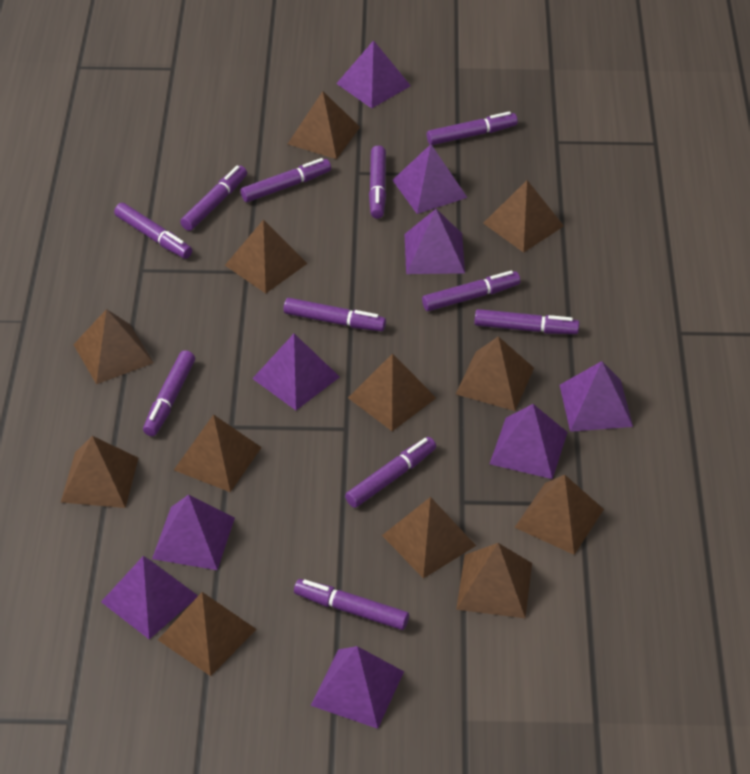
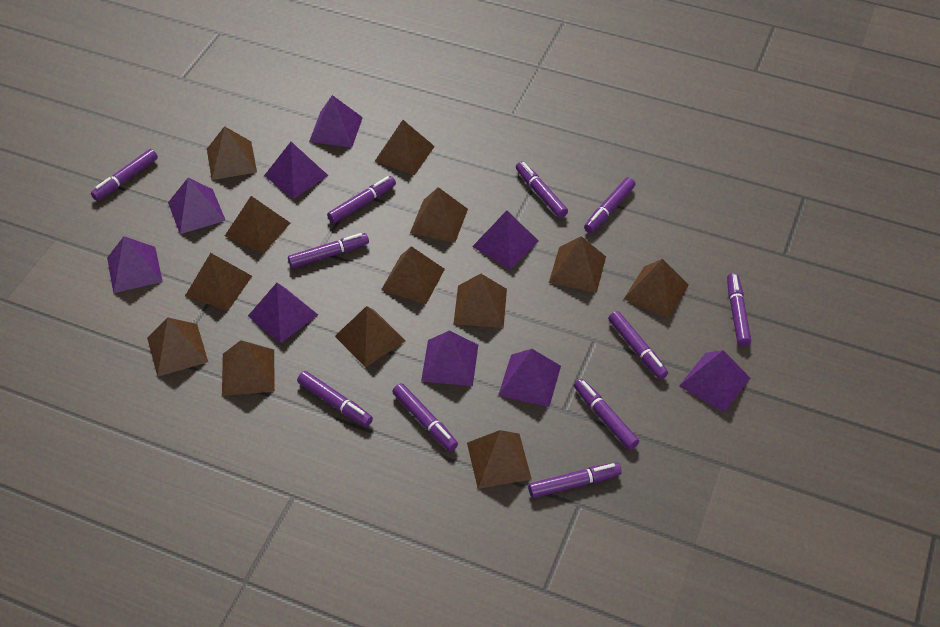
brown pyramid: [61,436,138,508] [73,309,154,384] [158,592,257,676] [174,414,262,492] [225,220,307,294] [288,91,360,159] [348,353,436,431] [382,497,476,579] [456,336,534,411] [456,543,532,618] [483,180,564,253] [514,475,604,555] = 12 -> [147,317,208,377] [185,253,252,311] [207,126,257,180] [222,340,275,396] [225,196,290,254] [335,306,405,367] [375,120,435,175] [381,246,445,304] [410,187,468,243] [454,274,507,328] [467,430,532,489] [549,236,606,293] [624,259,689,318] = 13

